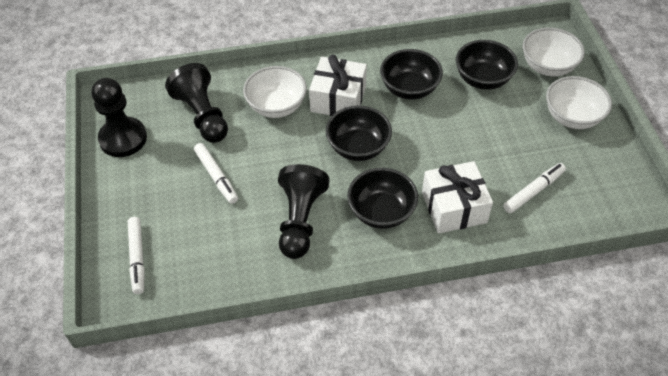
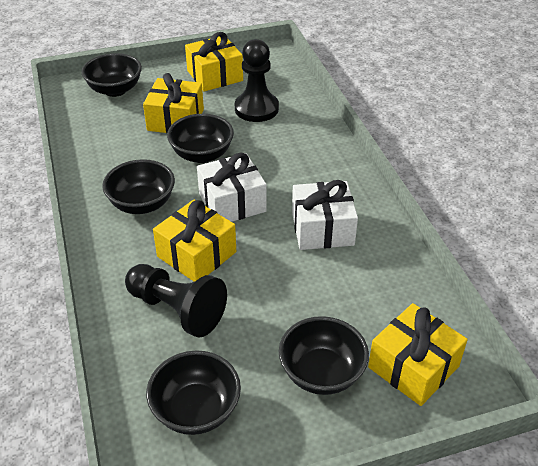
black bowl: [326,105,392,161] [347,168,418,229] [380,49,443,100] [456,40,518,90] = 4 -> [81,53,142,97] [102,159,175,214] [146,351,241,435] [167,114,234,163] [279,316,369,395] = 5
black pawn: [92,78,147,157] [165,63,228,143] [278,164,329,259] = 3 -> [125,264,227,337] [235,39,279,122] = 2
white bowl: [243,66,307,118] [523,27,585,76] [546,76,612,129] = 3 -> none = 0
white marker: [128,217,145,294] [194,143,238,204] [503,163,566,213] = 3 -> none = 0
yellow gift: none = 0 -> [143,73,204,133] [153,200,236,282] [185,32,243,91] [368,303,468,406] = 4

